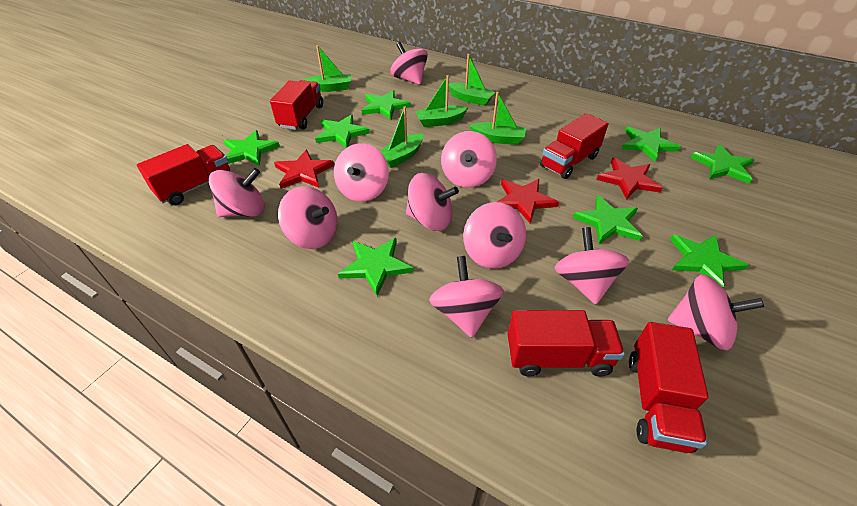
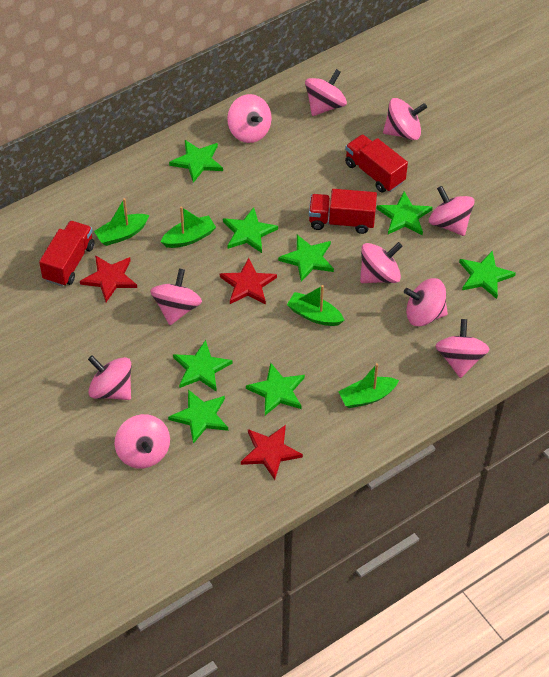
green boat: [304,45,351,92] [380,106,424,168] [415,75,468,127] [449,54,495,106] [469,92,526,145] = 5 -> [94,198,149,246] [161,207,216,248] [287,285,344,326] [338,363,399,408] = 4
red truck: [137,144,230,205] [270,80,323,130] [508,310,625,377] [540,113,609,179] [629,322,708,453] = 5 -> [39,221,94,287] [309,189,377,234] [345,134,408,193] = 3

